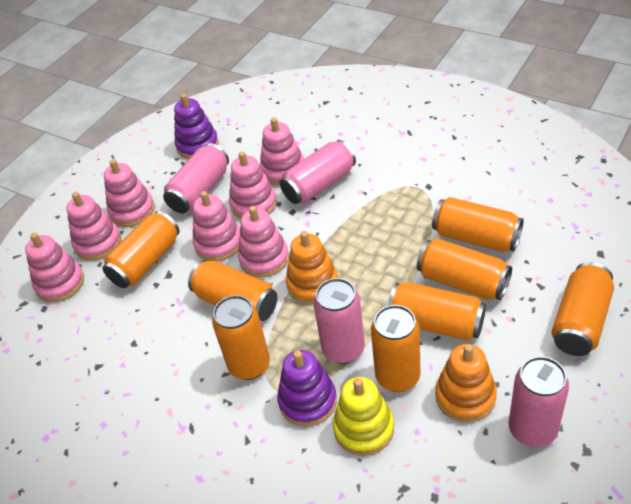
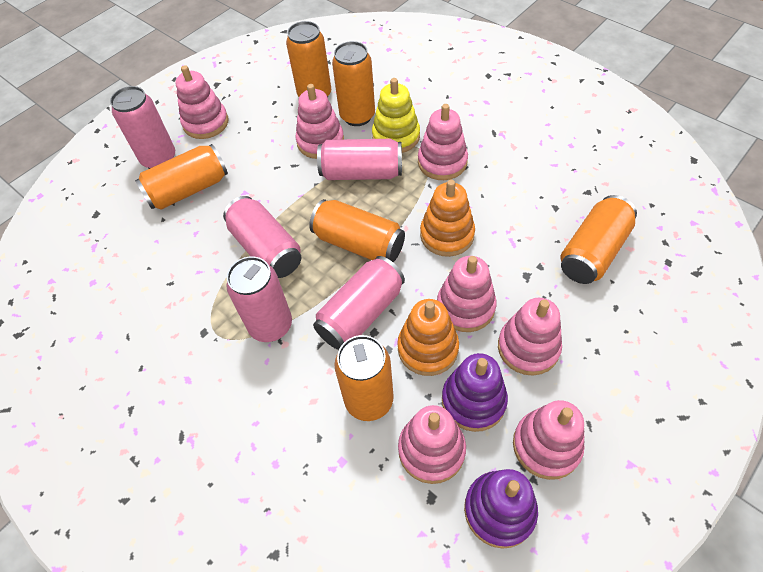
orange can: [102,211,180,288] [188,260,277,321] [212,295,270,380] [371,305,420,392] [388,282,486,341] [417,238,512,300] [432,197,524,252] [551,262,614,356] = 8 -> [135,144,228,210] [286,21,331,97] [309,199,405,262] [332,41,375,126] [334,335,394,421] [561,195,637,284] = 6
pink can: [163,143,229,214] [280,140,356,204] [314,278,365,364] [508,356,569,447] = 4 -> [110,86,175,169] [223,196,301,278] [226,256,292,342] [313,256,405,350] [317,139,402,180] = 5

